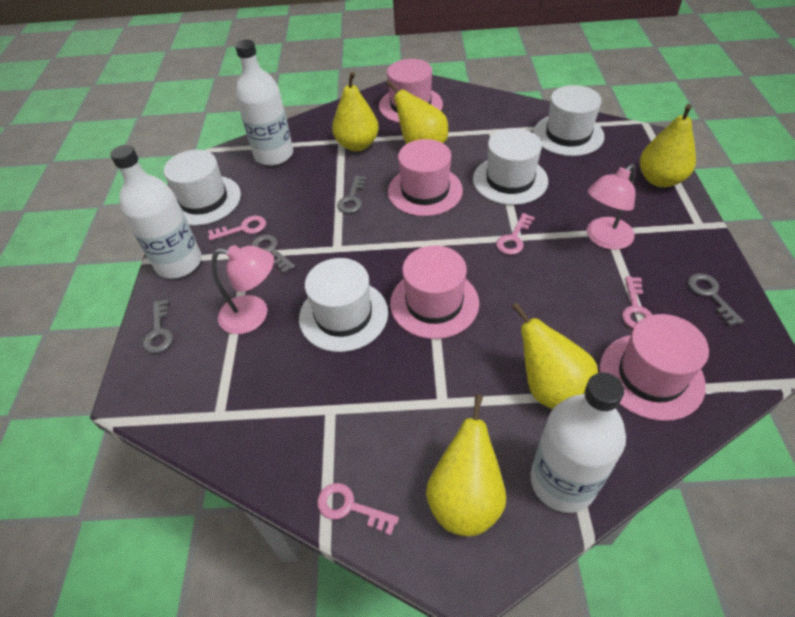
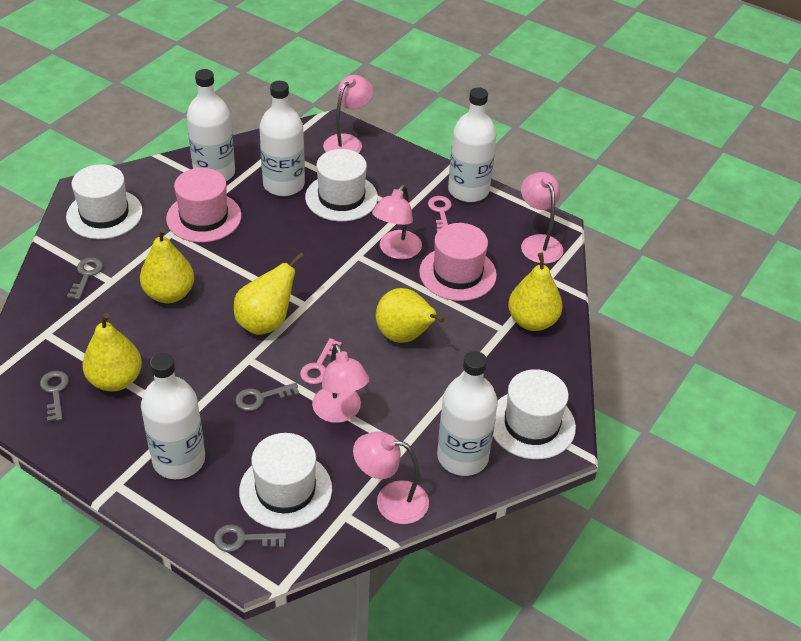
pink hat: [379,59,443,123] [388,139,463,216] [390,246,479,339] [600,314,709,421] = 4 -> [166,168,242,242] [419,223,497,301] = 2
pink key: [208,216,266,241] [317,483,399,536] [496,213,535,255] [622,276,652,328] = 4 -> [300,338,342,384] [428,196,452,232] = 2
pink lamp: [211,245,274,334] [587,164,636,250] = 2 -> [312,344,369,423] [323,75,373,153] [353,431,429,524] [372,185,422,259] [521,172,563,264] = 5
white bottle: [110,145,202,278] [235,39,293,166] [530,373,626,513] = 3 -> [141,353,205,479] [187,69,235,181] [259,81,305,196] [437,351,498,476] [448,87,496,202] = 5

